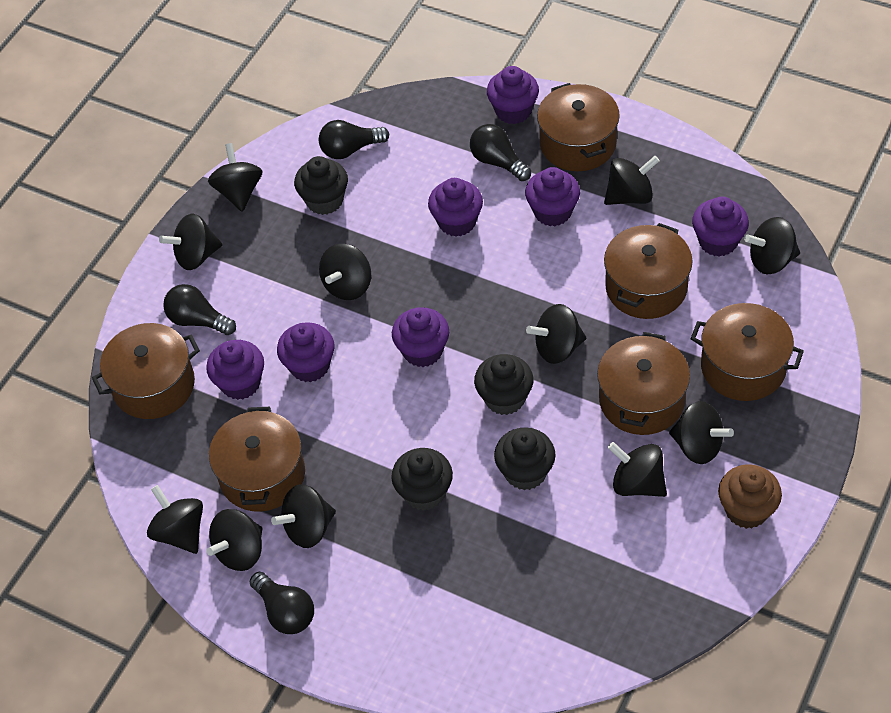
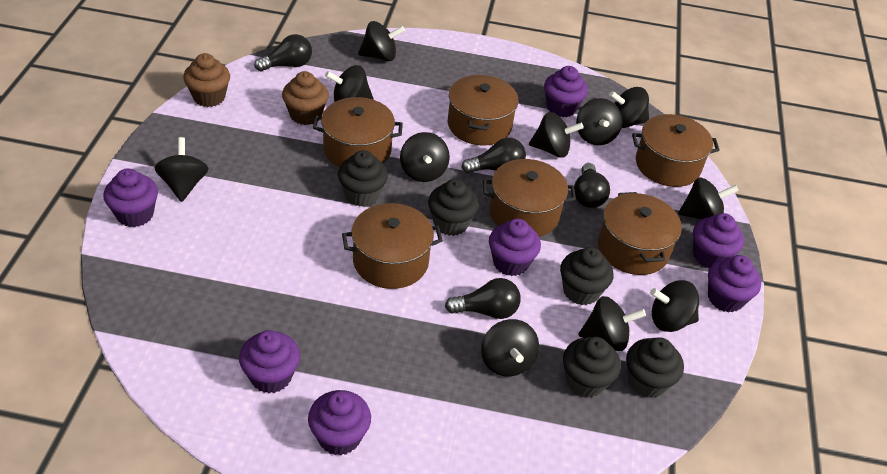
black cupcake: [294,156,348,215] [391,448,453,511] [474,354,533,415] [494,427,555,490] = 4 -> [338,150,388,207] [428,179,479,236] [560,247,613,305] [563,337,621,398] [626,337,684,398] = 5
brown cupcake: [718,464,782,529] = 1 -> [183,53,230,107] [282,71,329,125] = 2

